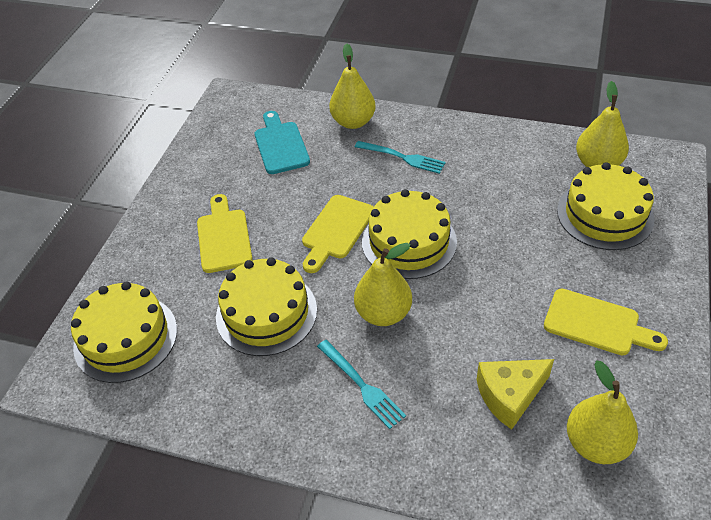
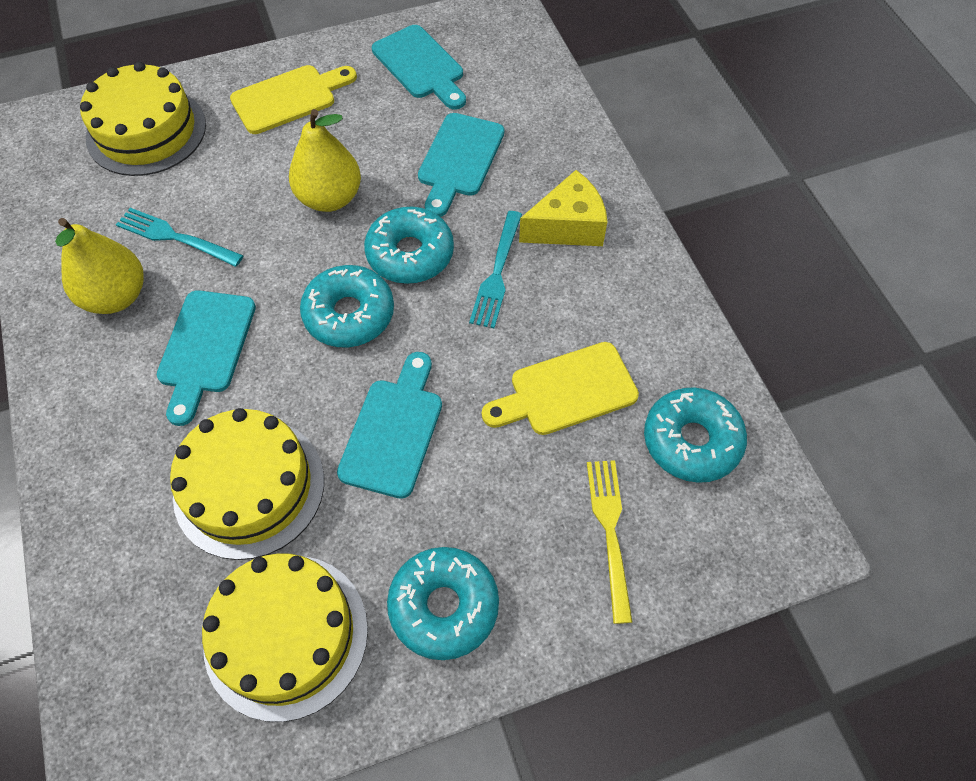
turquoise cutting board: [255,111,310,174] = 1 -> [157,290,256,426] [337,352,442,499] [372,25,466,109] [418,113,504,217] = 4
turquoise donut: none = 0 -> [300,265,394,347] [364,207,454,284] [387,547,499,660] [644,387,747,483] = 4
yellow cake: [71,282,177,383] [216,258,317,356] [362,189,457,279] [557,162,654,250] = 4 -> [80,62,206,176] [170,408,324,560] [202,553,368,722] = 3
yellow cutting board: [197,194,252,273] [302,195,373,273] [544,289,668,355] = 3 -> [230,65,357,134] [482,342,639,435] = 2
yellow fork: none = 0 -> [587,460,632,624] = 1
yellow pear: [329,43,376,129] [354,243,412,326] [567,360,638,464] [576,81,629,167] = 4 -> [55,218,144,314] [289,109,361,212] = 2

